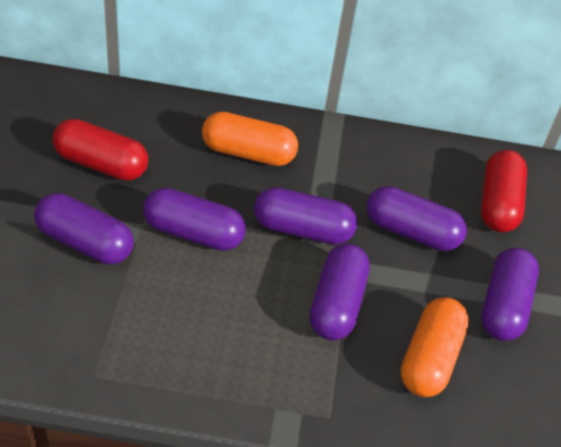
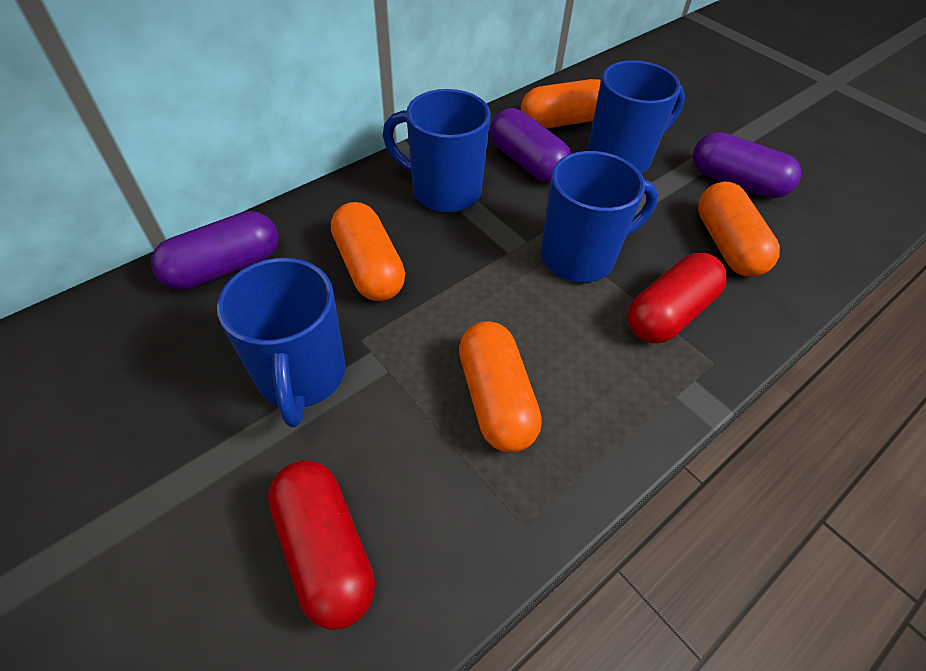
blue mug: none = 0 -> [217,258,346,428] [383,89,491,212] [541,151,658,282] [587,60,685,173] = 4
orange capsule: [202,112,298,166] [401,297,469,397] = 2 -> [331,202,405,301] [459,321,542,452] [521,79,601,129] [698,182,780,277] = 4
purple capsule: [34,193,134,264] [143,188,246,251] [254,187,357,245] [310,244,370,340] [366,186,467,251] [481,248,539,341] = 6 -> [151,211,278,290] [490,108,572,183] [693,132,801,198] = 3

